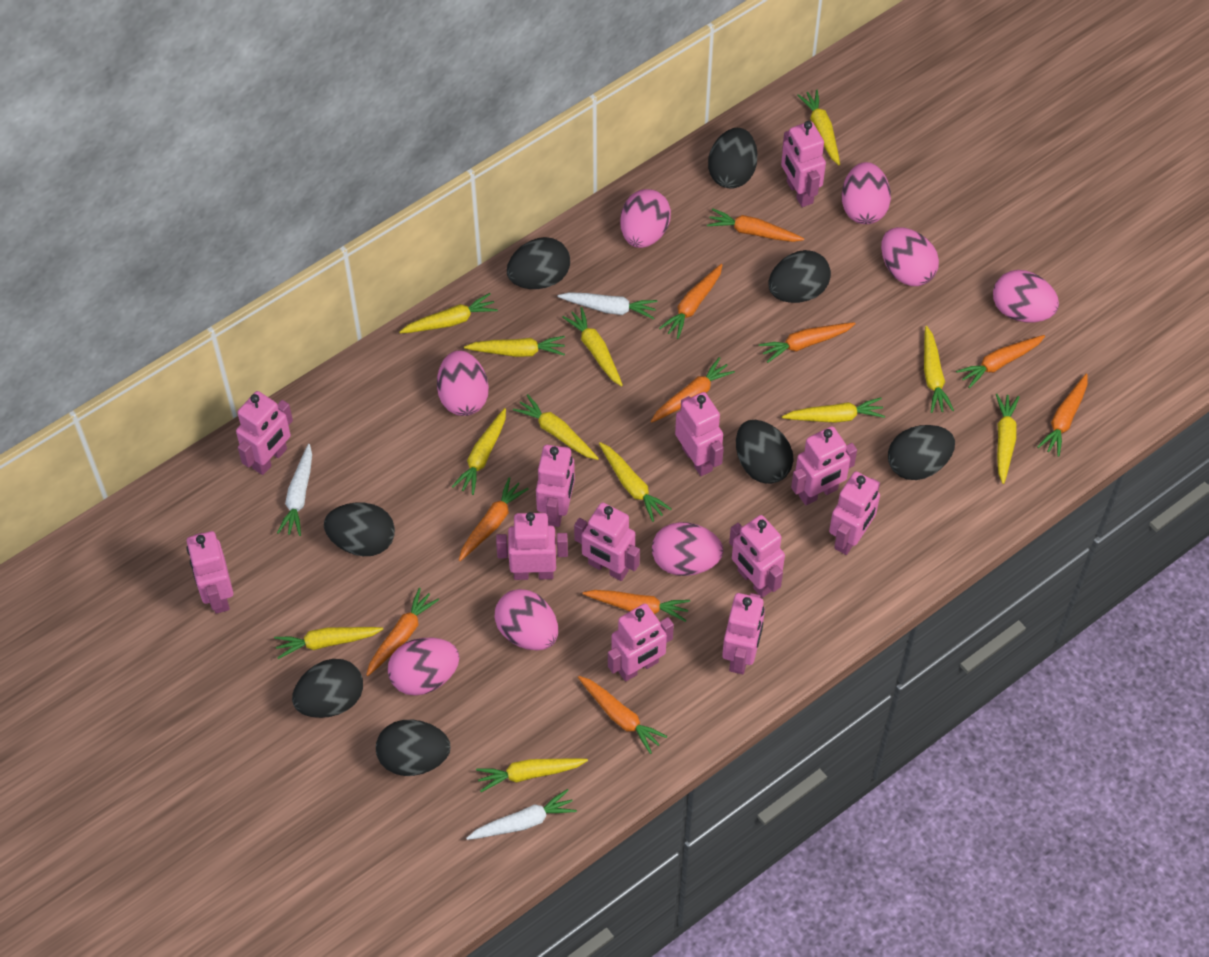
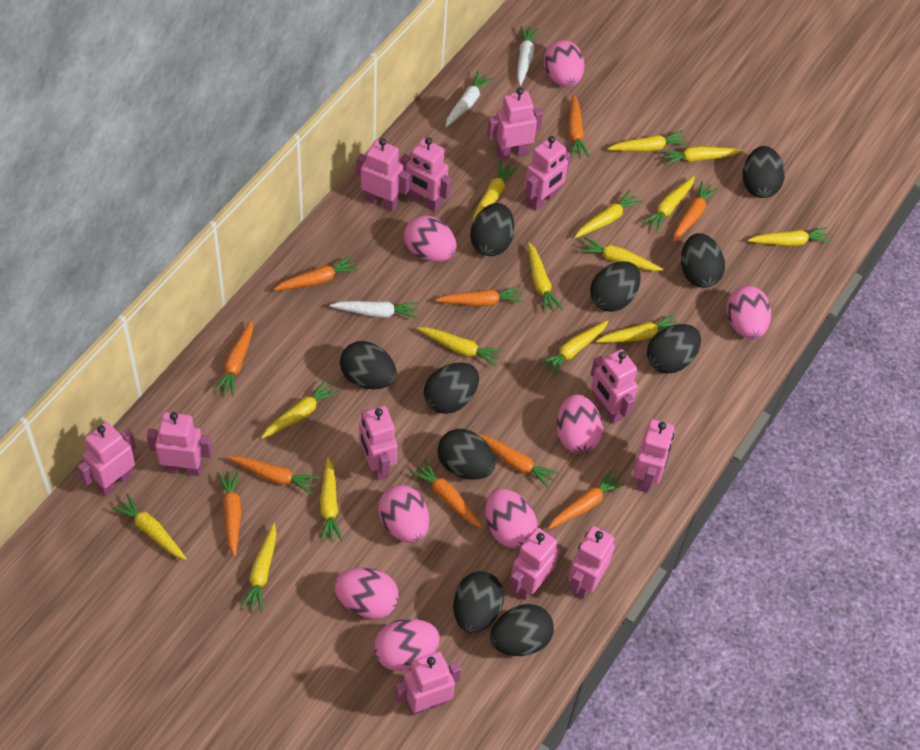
black egg: [292,659,363,718] [324,503,395,556] [376,720,451,776] [507,237,570,289] [708,128,757,189] [736,420,794,484] [768,250,831,303] [888,425,955,480] = 8 -> [340,341,397,389] [424,362,479,414] [437,429,495,480] [453,571,504,633] [470,203,515,256] [490,604,554,656] [590,261,641,312] [647,324,701,374] [681,233,725,288] [743,146,785,198] = 10
yellow carrot: [274,627,383,659] [399,293,498,333] [452,408,506,495] [464,336,565,357] [476,758,588,792] [513,394,599,460] [562,307,623,387] [599,442,671,522] [782,398,885,423] [797,89,840,165] [924,326,954,413] [996,394,1019,484] = 12 -> [112,494,187,560] [240,523,277,612] [261,379,339,439] [320,457,343,542] [417,327,503,367] [473,161,517,221] [528,242,563,313] [539,320,608,376] [574,190,642,238] [579,237,663,271] [596,314,678,343] [607,130,688,152] [642,176,695,233] [661,146,742,165] [747,227,831,246] = 15

